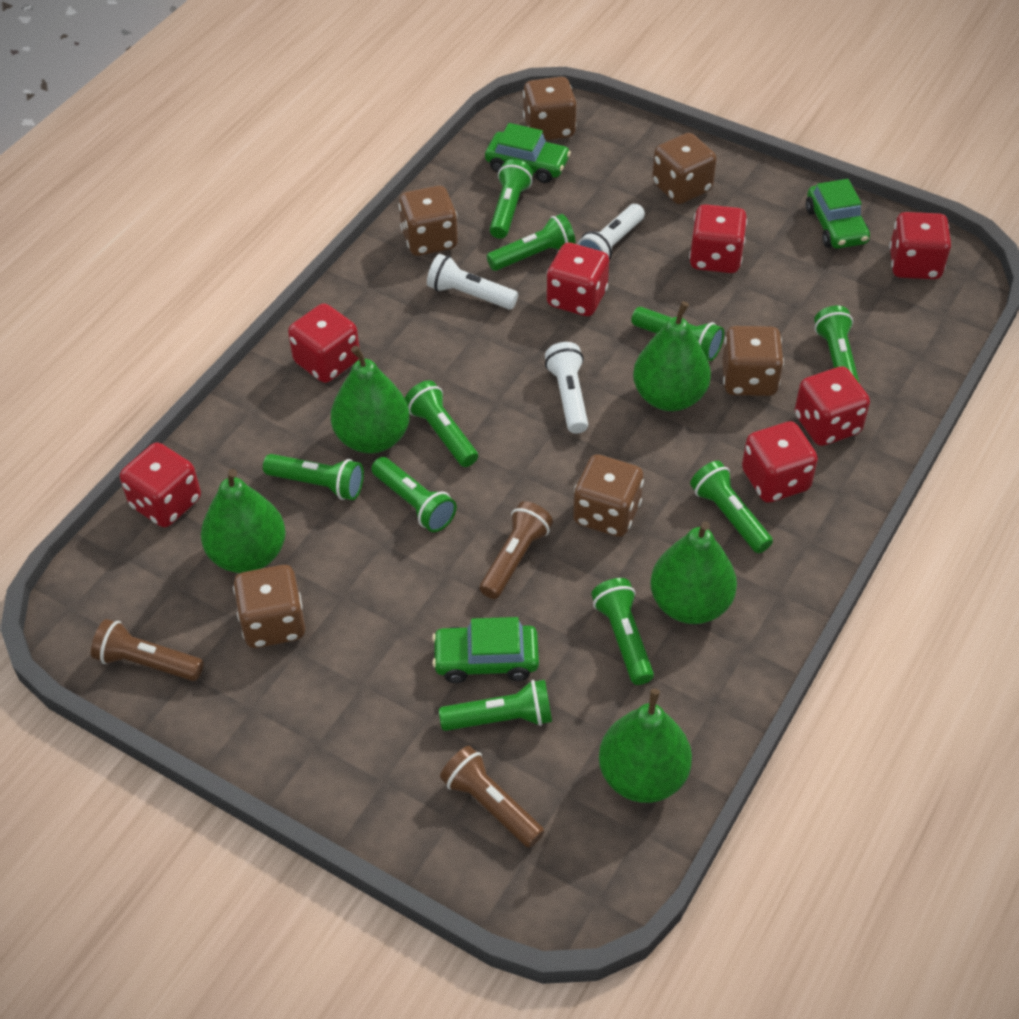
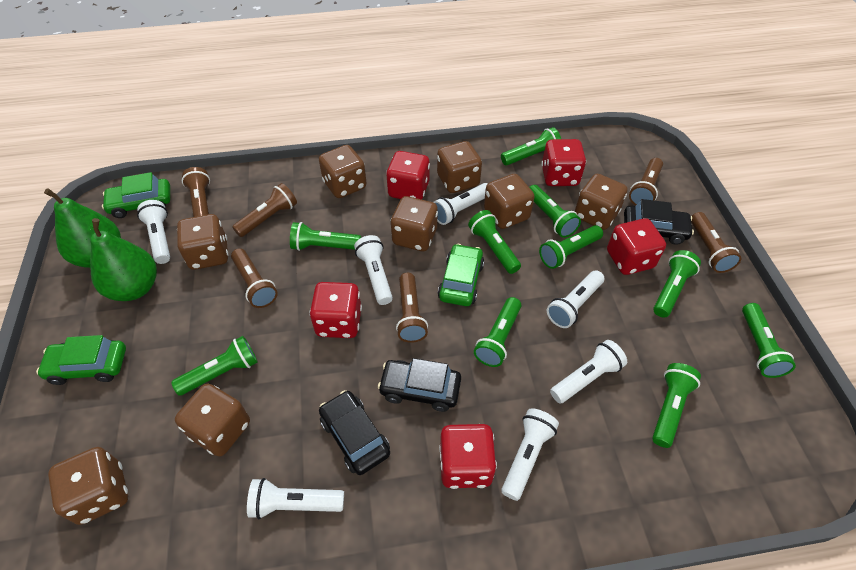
black car: none = 0 -> [319,390,390,475] [378,358,461,412] [624,199,694,245] = 3
brown dice: [233,565,305,648] [399,186,458,256] [523,77,576,140] [573,454,644,537] [652,133,717,204] [722,326,784,396] = 6 -> [48,447,128,525] [175,384,250,457] [177,214,228,270] [319,145,367,198] [391,196,438,251] [437,141,482,193] [484,174,534,229] [575,174,628,230] = 8
brown flashlight: [91,619,204,681] [440,746,544,848] [480,501,553,599] = 3 -> [182,167,210,217] [231,248,278,308] [232,183,297,237] [396,273,428,343] [629,158,663,205] [691,212,742,273] = 6
green pear: [201,469,286,573] [331,345,410,454] [599,688,692,803] [633,301,711,411] [650,521,737,624] = 5 -> [44,188,121,268] [90,218,157,301] = 2
red dice: [120,442,201,527] [288,303,360,383] [547,243,609,316] [689,204,747,273] [742,421,818,503] [795,366,870,446] [889,212,951,279] = 7 -> [309,282,362,338] [386,151,430,200] [439,424,497,489] [541,139,586,186] [607,218,666,275] = 5
white flashlight: [427,254,518,309] [545,342,588,434] [577,204,645,261] = 3 -> [137,200,170,264] [247,478,344,519] [354,235,393,305] [433,183,488,225] [501,408,559,501] [547,271,604,328] [550,340,627,403] = 7

